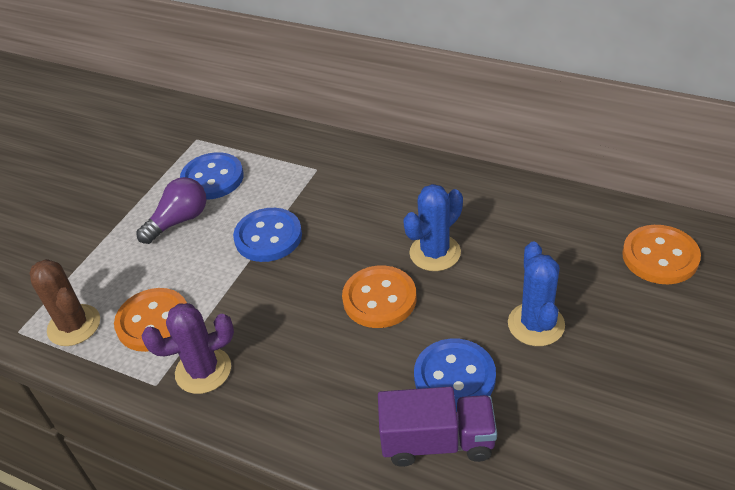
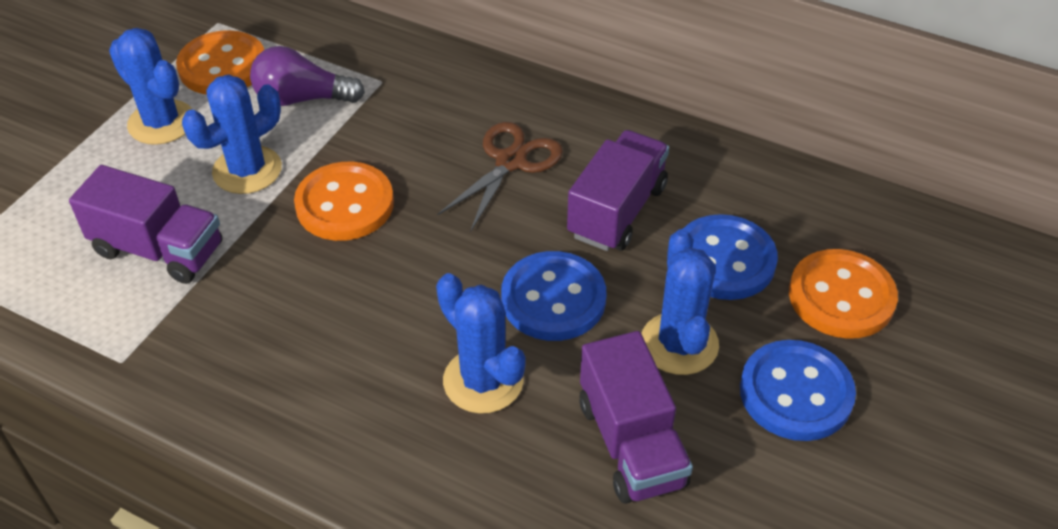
blue cactus: [403,184,463,271] [508,242,565,346] = 2 -> [109,28,193,145] [182,74,282,194] [436,273,526,414] [641,229,719,375] = 4
brown cactus: [29,259,100,346] = 1 -> none = 0
brown scissors: none = 0 -> [437,122,563,231] = 1
purple cactus: [142,303,234,394] = 1 -> none = 0
purple truck: [378,387,497,467] = 1 -> [69,165,222,284] [567,130,669,251] [579,331,693,504] = 3

